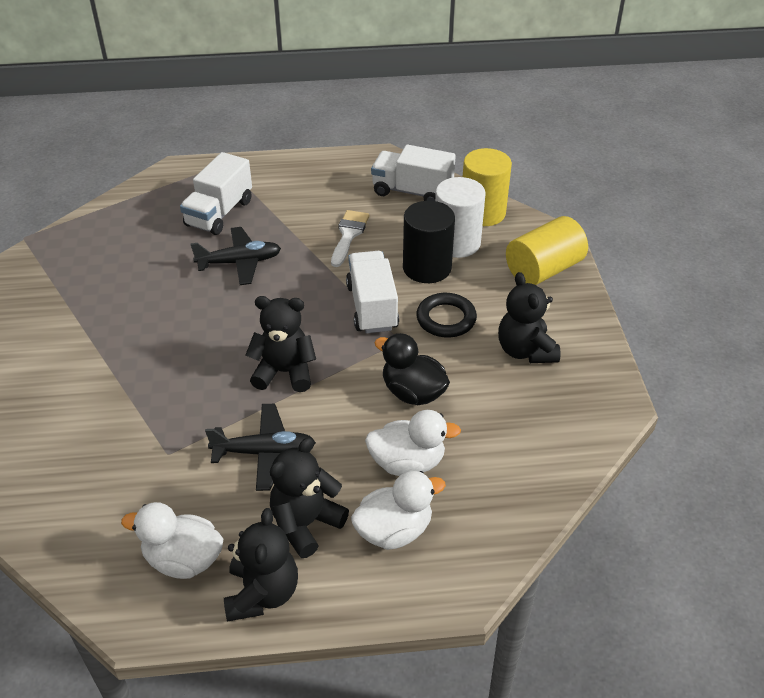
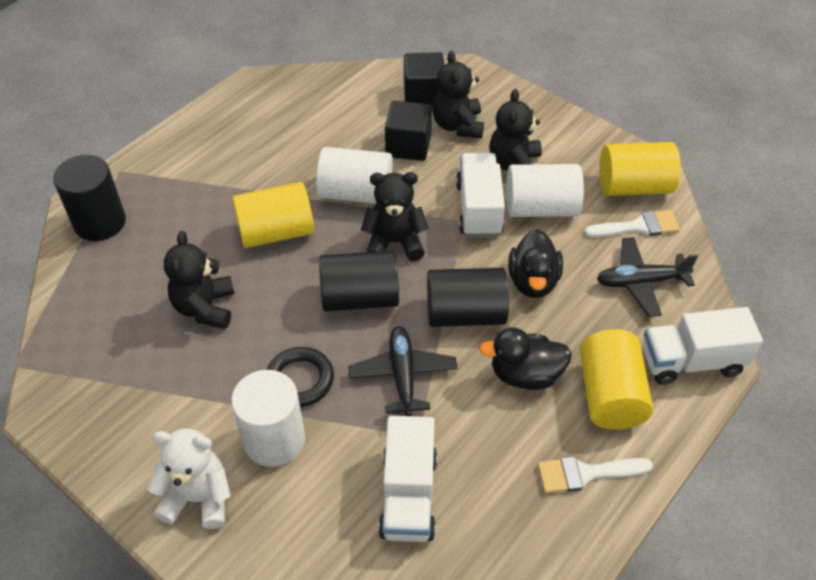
black cube: none = 0 -> [385,101,432,161] [404,52,444,106] = 2
black cylinder: [403,201,455,283] = 1 -> [53,155,126,241] [319,250,399,311] [427,268,509,327] = 3
black duck: [375,333,450,405] = 1 -> [479,327,572,390] [508,229,563,298] = 2
white brush: [331,210,369,267] = 1 -> [538,456,653,493] [584,210,680,237] = 2
white cylinder: [435,177,486,258] = 1 -> [231,370,305,467] [316,147,393,204] [506,164,584,217] = 3
white duck: [121,502,223,579] [351,471,446,550] [365,410,461,476] = 3 -> none = 0
white teddy bear: none = 0 -> [147,428,231,529] = 1
yellow cylinder: [463,148,512,226] [506,216,588,285] = 2 -> [232,182,314,248] [580,329,653,430] [599,142,681,196] = 3

